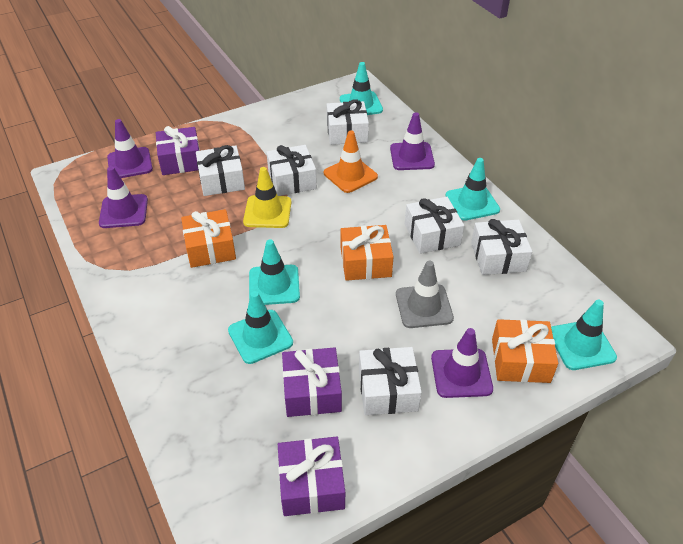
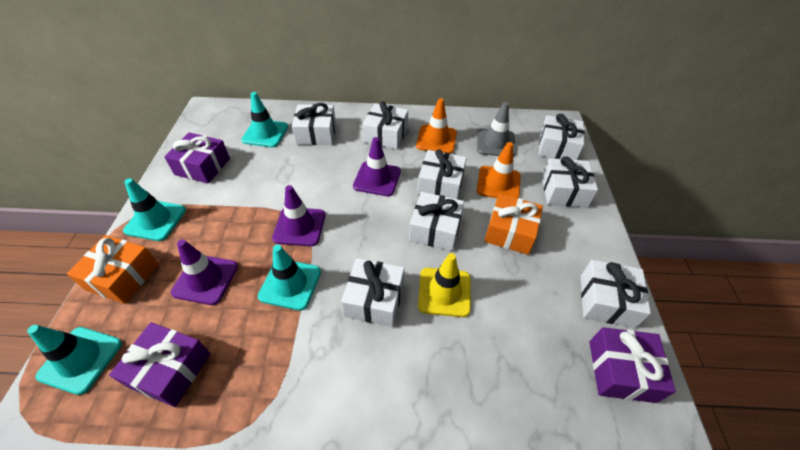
orange gift: [181,209,236,268] [341,225,393,281] [492,319,558,383] = 3 -> [67,235,158,304] [484,194,543,255] = 2
orange traffic cone: [324,130,378,193] = 1 -> [416,98,457,154] [477,142,521,198] = 2
purple traffic cone: [99,166,148,228] [107,119,153,178] [390,112,435,170] [431,328,493,398] = 4 -> [171,239,238,305] [272,185,325,246] [353,137,401,196] = 3
turquoise traffic cone: [228,291,293,364] [249,239,300,305] [340,62,383,115] [445,158,500,221] [551,299,617,370] = 5 -> [27,325,122,395] [123,178,186,241] [241,92,288,147] [258,245,321,311] = 4
white gift: [196,145,245,196] [266,145,317,196] [326,100,369,145] [359,347,422,415] [405,197,464,254] [471,219,532,275] = 6 -> [292,103,336,145] [341,258,405,327] [362,101,408,149] [409,192,464,251] [417,149,467,199] [538,114,585,160] [542,156,598,207] [581,260,651,328] = 8

